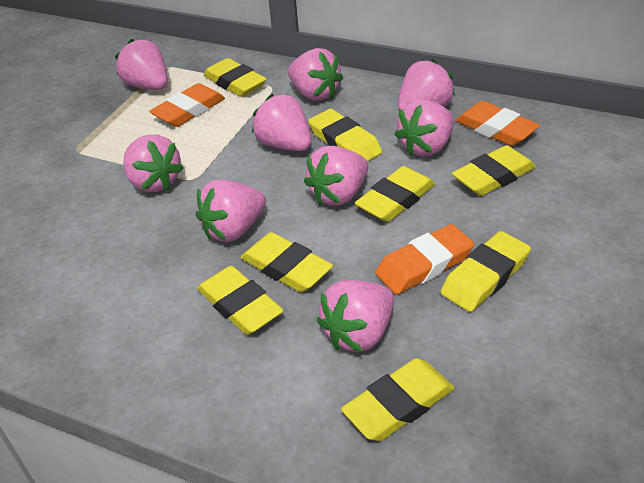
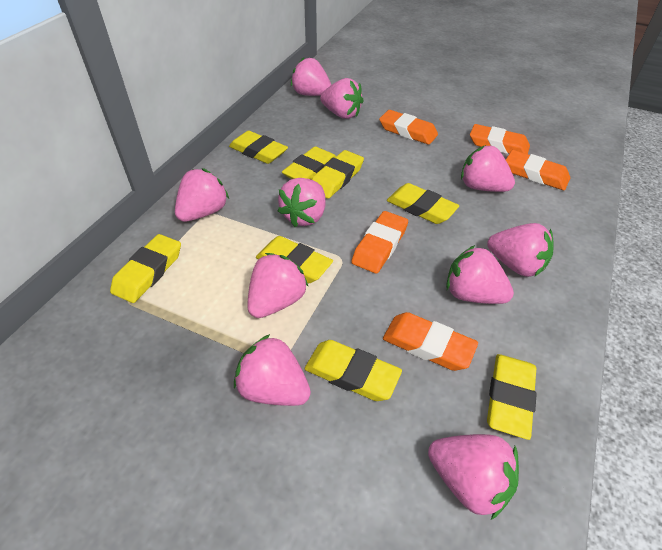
orange eraser: [149,83,225,127] [376,224,474,295] [455,101,540,146] = 3 -> [351,211,408,273] [379,110,438,145] [383,312,478,371] [470,124,530,154] [506,150,570,190] = 5
pink strawberry: [115,39,168,90] [123,134,184,192] [196,180,266,242] [252,94,311,151] [288,48,343,101] [304,146,368,206] [317,280,394,352] [394,99,454,156] [398,59,455,110] = 9 -> [175,168,229,222] [234,334,311,406] [247,253,309,318] [278,178,325,227] [291,57,331,96] [320,78,363,119] [428,434,519,520] [446,245,514,304] [461,145,515,192] [487,223,554,277] = 10

